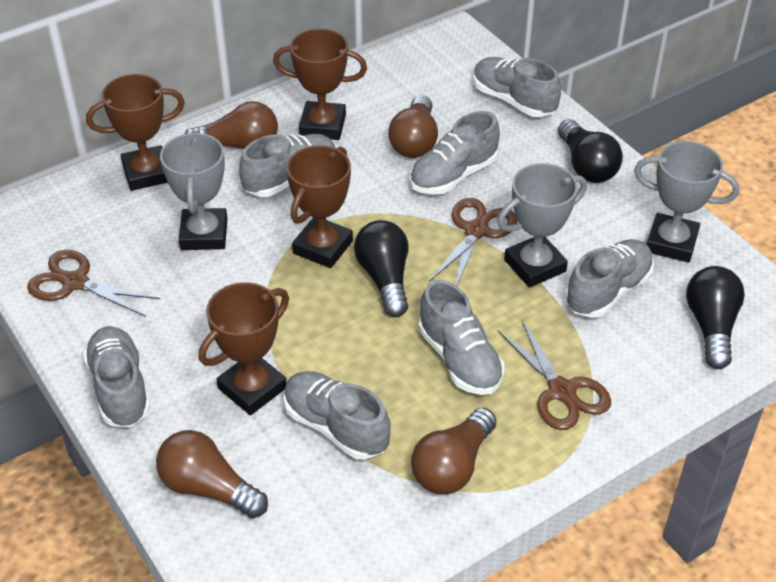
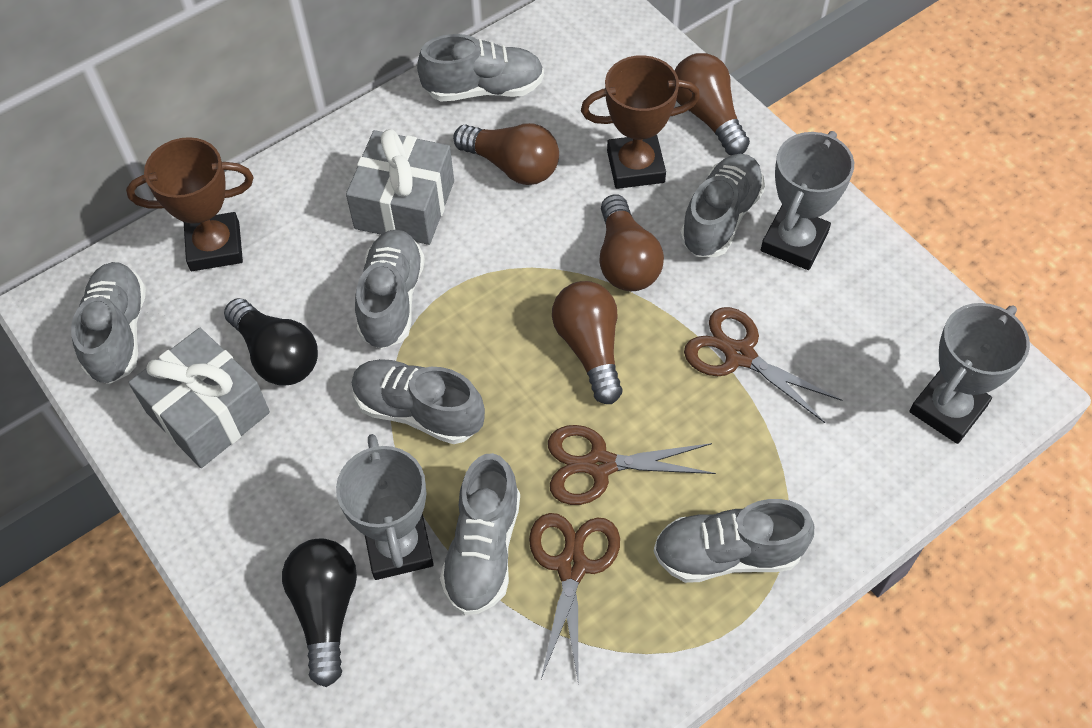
black light bulb: [354,220,408,317] [558,119,623,183] [686,266,745,369] = 3 -> [224,298,318,386] [282,539,357,687] = 2
brown trophy: [86,74,185,191] [198,282,289,415] [273,29,367,140] [286,145,353,268] = 4 -> [126,137,253,271] [581,55,700,189] = 2
grey gift: none = 0 -> [128,328,270,468] [346,129,454,245] = 2

